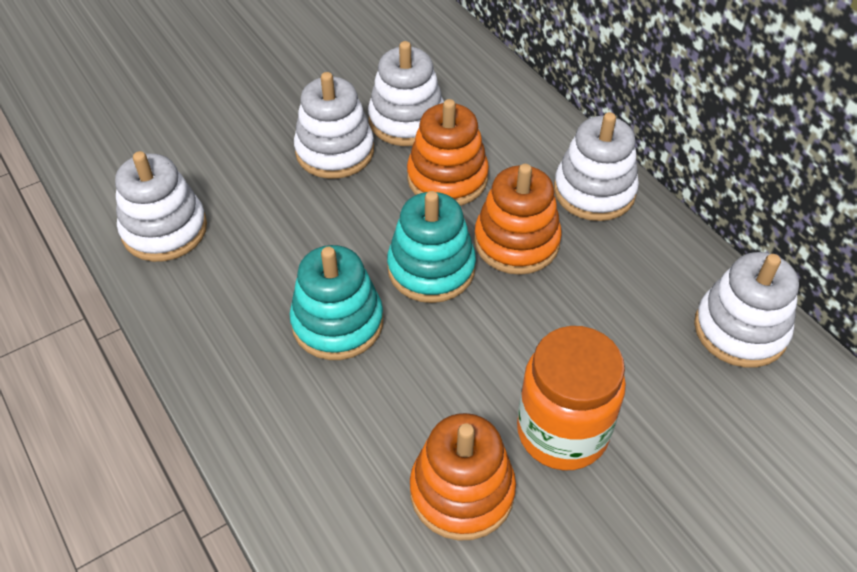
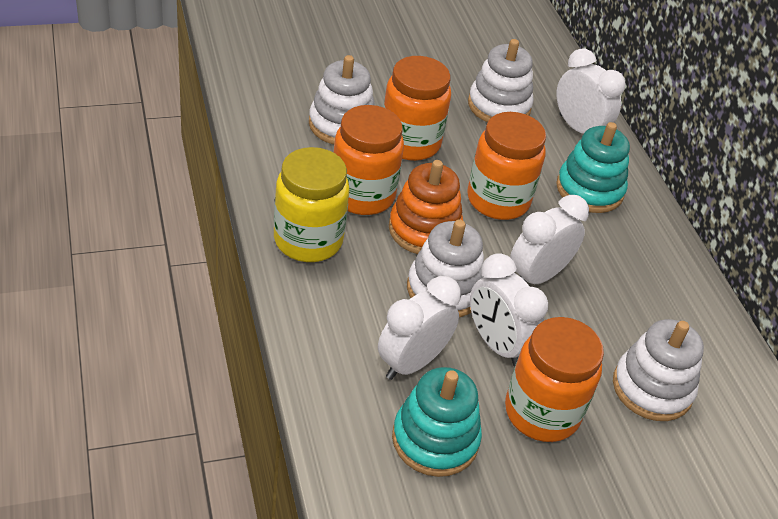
orange jar: [517,326,626,470] = 1 -> [333,105,404,215] [383,56,451,161] [467,112,546,220] [505,317,604,442] = 4
orange stacking toy: [407,99,489,206] [410,413,516,541] [474,164,562,275] = 3 -> [389,160,463,254] = 1
white clock: none = 0 -> [378,276,461,380] [470,253,548,366] [510,195,589,284] [556,48,625,134] = 4
white stacking toy: [115,151,207,262] [294,72,374,179] [368,41,444,146] [554,112,639,221] [694,252,799,368] = 5 -> [309,55,375,145] [407,219,484,317] [468,39,533,122] [613,319,704,421] = 4
yellow jar: none = 0 -> [274,147,350,262] = 1

